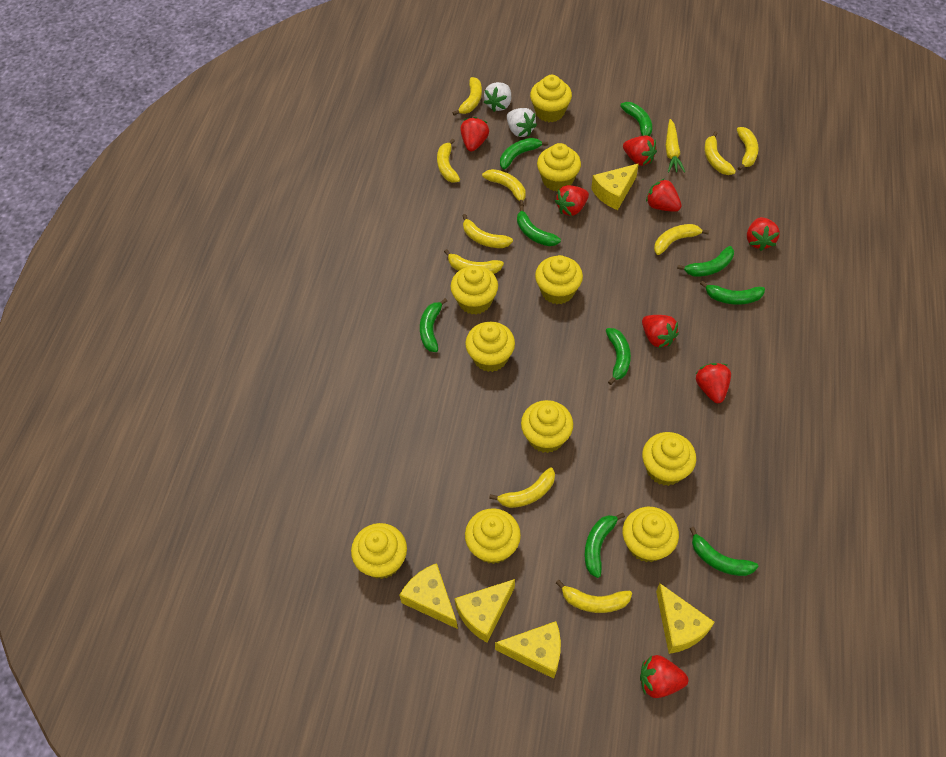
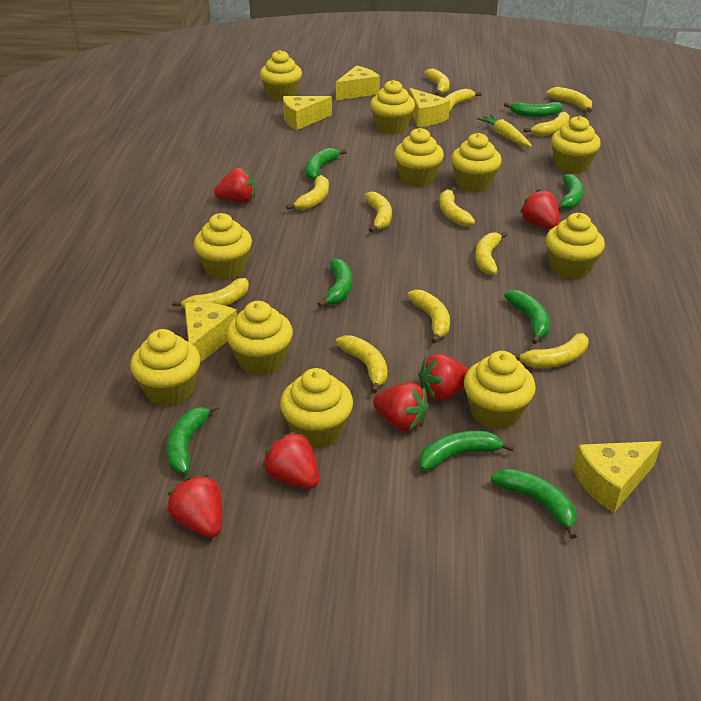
green banana: [420,298,447,352] [500,138,548,169] [517,205,561,246] [584,513,625,578] [606,328,631,385] [620,102,652,136] [677,246,734,277] [689,527,758,576] [700,281,765,305] = 9 -> [166,403,219,474] [306,148,347,180] [318,258,352,308] [419,431,514,471] [491,468,577,539] [504,102,562,117] [504,290,550,344] [558,174,584,210] = 8
red strawberry: [460,117,489,152] [555,185,589,216] [623,135,657,166] [640,655,688,698] [642,315,679,348] [646,178,682,212] [696,363,731,403] [747,217,780,251] = 8 -> [167,474,222,538] [214,168,255,203] [263,431,319,489] [373,382,429,432] [418,354,469,401] [520,189,560,229] = 6
white strawberry: [484,82,511,112] [507,108,537,137] = 2 -> none = 0
yellow banana: [437,138,460,183] [444,249,504,274] [453,77,482,116] [463,214,513,248] [482,169,525,206] [489,467,555,508] [556,580,632,613] [654,224,709,255] [704,131,736,175] [737,127,759,171] = 10 -> [172,278,249,308] [286,175,329,210] [336,335,388,394] [365,192,392,232] [407,290,450,343] [424,69,450,95] [439,187,475,226] [445,89,482,113] [475,231,508,275] [511,333,589,368] [524,112,570,137] [547,87,592,113] = 12
yellow cupcake: [351,523,407,579] [450,266,498,315] [465,322,515,372] [465,508,521,564] [521,400,573,453] [530,75,572,122] [535,255,583,304] [537,143,581,192] [623,507,679,562] [642,432,696,486] = 10 -> [130,329,200,406] [194,213,252,280] [226,301,293,375] [260,50,302,102] [280,368,353,449] [370,80,415,134] [394,128,444,187] [451,133,502,192] [464,351,536,430] [546,213,605,279] [551,116,601,174] = 11

